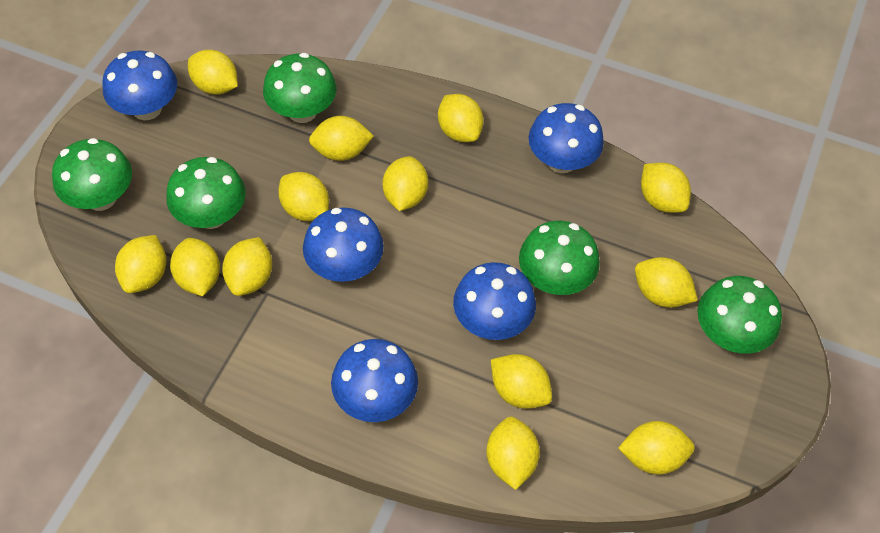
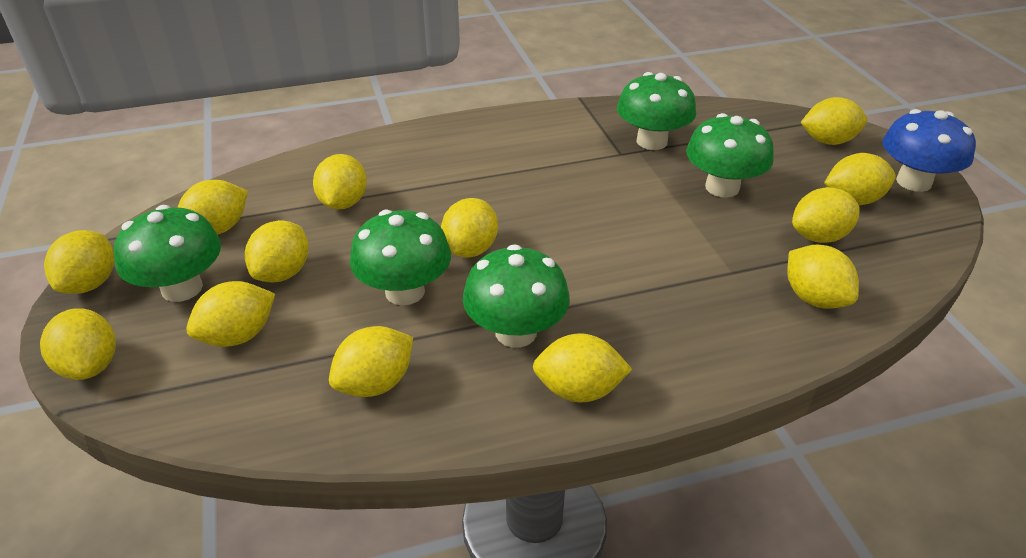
blue mushroom: [103,50,177,120] [303,207,384,282] [331,339,418,422] [453,262,536,340] [529,103,604,173] = 5 -> [883,109,976,192] = 1

